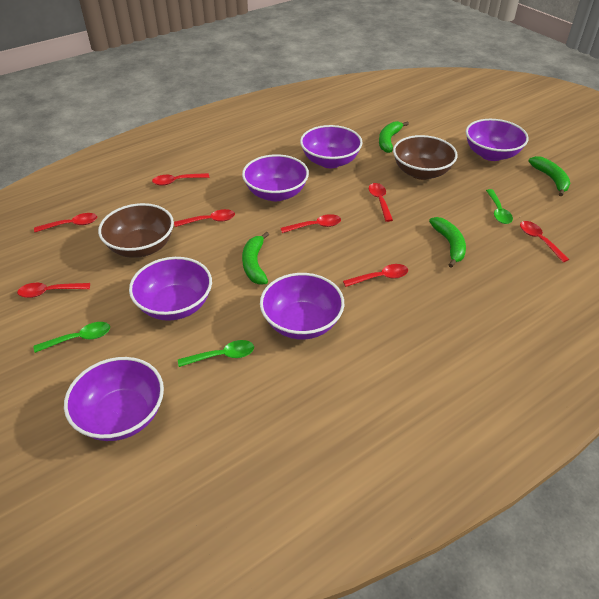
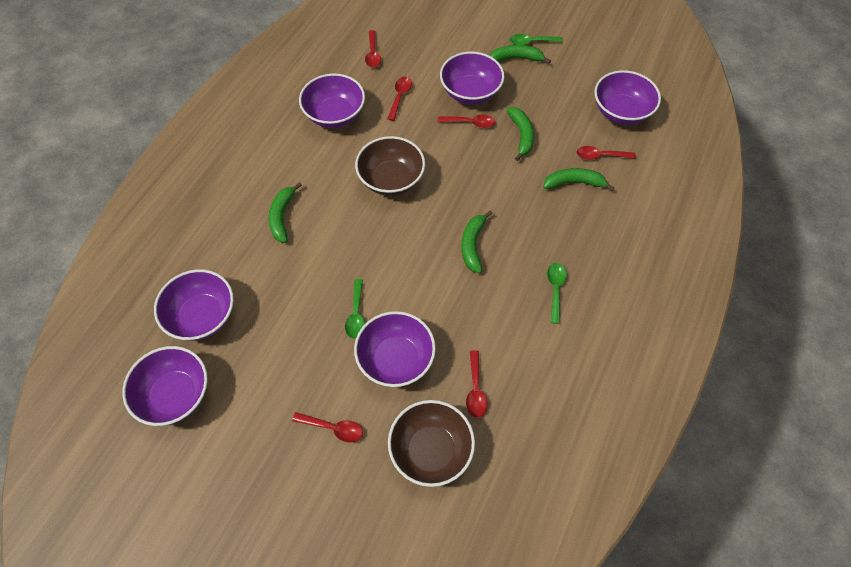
green banana: [242,232,269,285] [379,121,409,153] [429,217,466,268] [528,156,570,196] = 4 -> [269,182,302,243] [462,210,493,273] [489,45,551,64] [507,107,534,161] [543,168,614,191] = 5
red spoon: [17,283,90,298] [34,213,97,232] [152,173,209,186] [174,209,235,227] [281,214,341,233] [343,264,408,287] [369,183,393,222] [520,221,569,262] = 8 -> [292,412,363,443] [365,30,381,67] [387,77,412,121] [438,115,495,128] [466,350,488,418] [576,146,636,160] = 6

